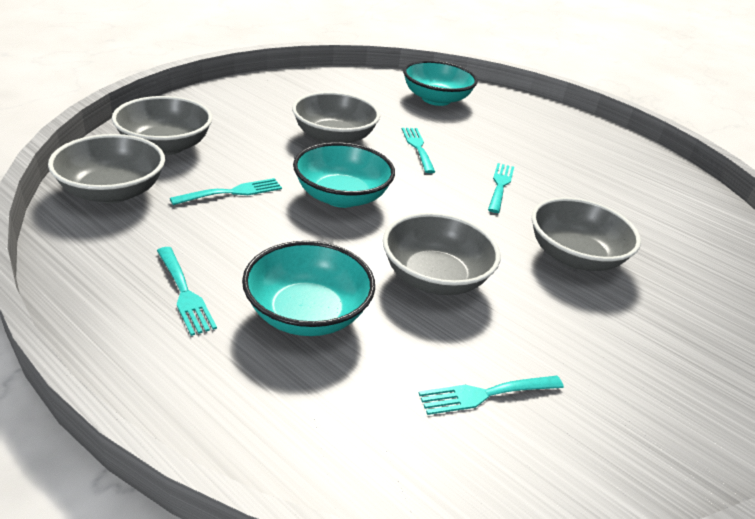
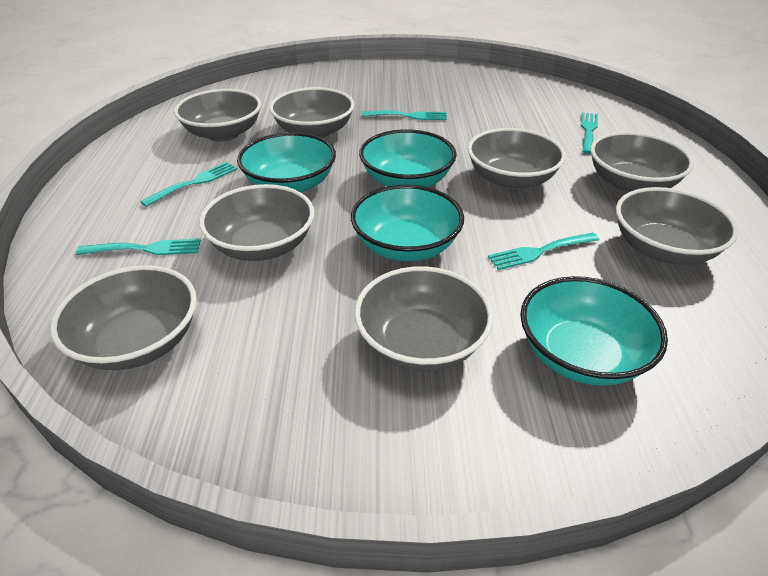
grey bowl: [48,134,165,203] [112,96,212,155] [292,92,380,143] [383,213,500,295] [531,197,641,271] = 5 -> [50,265,197,370] [174,89,261,142] [199,184,314,261] [269,87,355,138] [355,266,493,372] [468,128,566,190] [591,132,694,193] [616,187,738,265] = 8
turquoise bowl: [242,241,375,336] [293,142,395,208] [403,60,478,106] = 3 -> [237,132,336,192] [351,185,464,261] [359,129,457,187] [520,276,668,386] = 4

